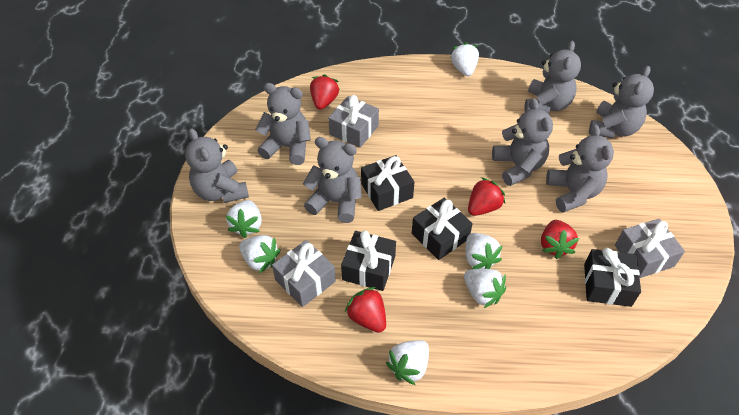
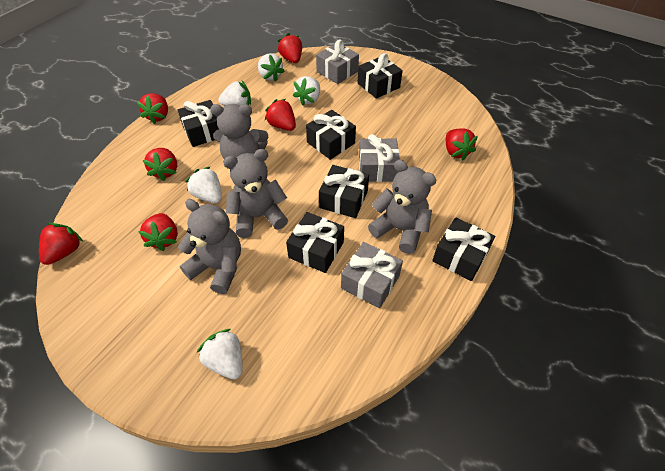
black gift: [341,230,396,291] [361,155,414,211] [412,198,473,260] [584,248,641,307] = 4 -> [178,100,219,147] [286,212,344,273] [306,110,356,160] [319,165,369,218] [358,53,403,99] [432,217,495,281] = 6
grey teddy bear: [185,128,249,203] [255,83,311,165] [303,137,362,223] [492,98,553,186] [525,41,581,114] [546,124,614,213] [589,66,654,139] = 7 -> [178,199,241,294] [210,104,268,159] [223,149,288,238] [368,160,436,254] = 4
red strawberry: [310,74,340,110] [345,287,386,333] [468,177,505,216] [541,220,579,259] = 4 -> [39,223,83,265] [137,93,168,124] [138,213,178,251] [142,148,177,181] [265,99,296,131] [278,33,302,63] [446,128,478,160] = 7
white strawberry: [226,200,262,238] [239,235,280,273] [386,340,429,385] [450,42,479,76] [464,269,506,308] [465,233,503,269] = 6 -> [185,166,222,203] [197,329,243,380] [218,81,251,106] [258,53,285,82] [293,76,320,105] = 5

